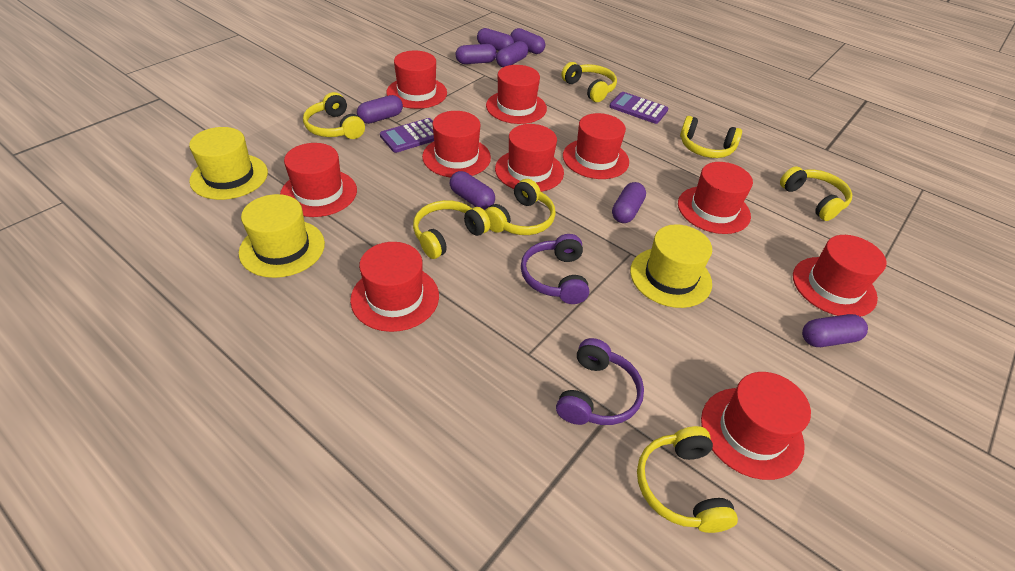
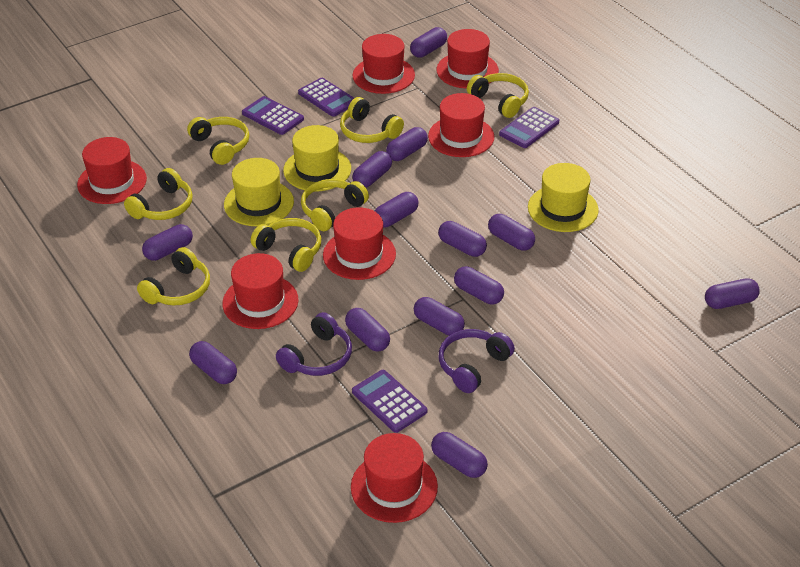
purple calculator: [380,118,434,153] [609,92,668,124] = 2 -> [242,96,304,135] [298,78,354,117] [352,370,427,433] [499,107,559,148] = 4
purple capsule: [357,95,403,124] [450,171,495,210] [456,44,497,64] [477,28,514,51] [496,41,528,67] [510,28,545,54] [612,182,646,223] [802,314,868,347] = 8 -> [142,224,193,261] [189,341,237,384] [345,308,390,352] [352,151,392,188] [375,192,418,228] [386,127,428,161] [410,27,447,58] [414,297,465,336] [431,432,488,478] [438,221,487,257] [454,266,504,305] [488,214,535,251] [705,278,760,309] = 13
red hat: [280,143,357,217] [350,242,439,332] [386,50,447,109] [422,111,491,178] [486,65,547,124] [495,124,564,192] [563,113,629,179] [678,162,753,234] [701,372,811,480] [793,235,887,317] = 10 -> [77,137,147,204] [222,253,299,329] [323,207,396,280] [351,433,438,523] [353,34,415,94] [428,93,494,157] [436,29,499,89] = 7

